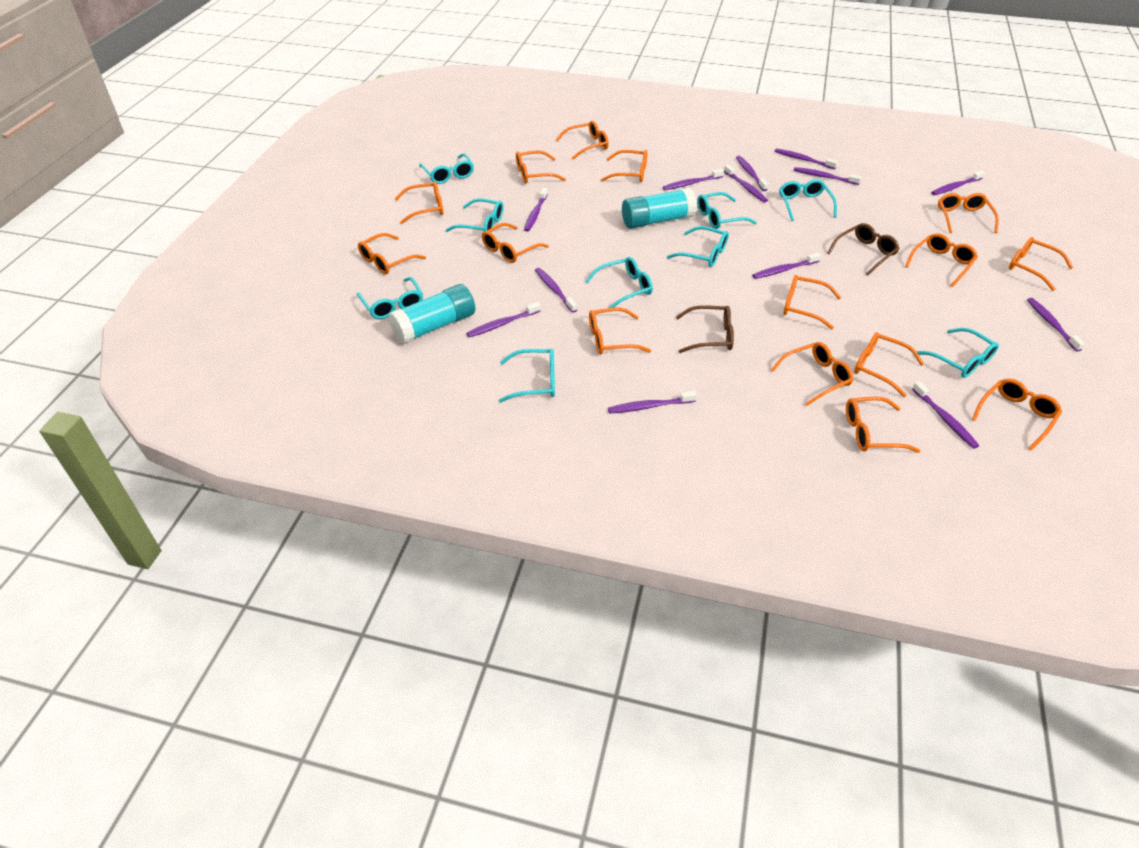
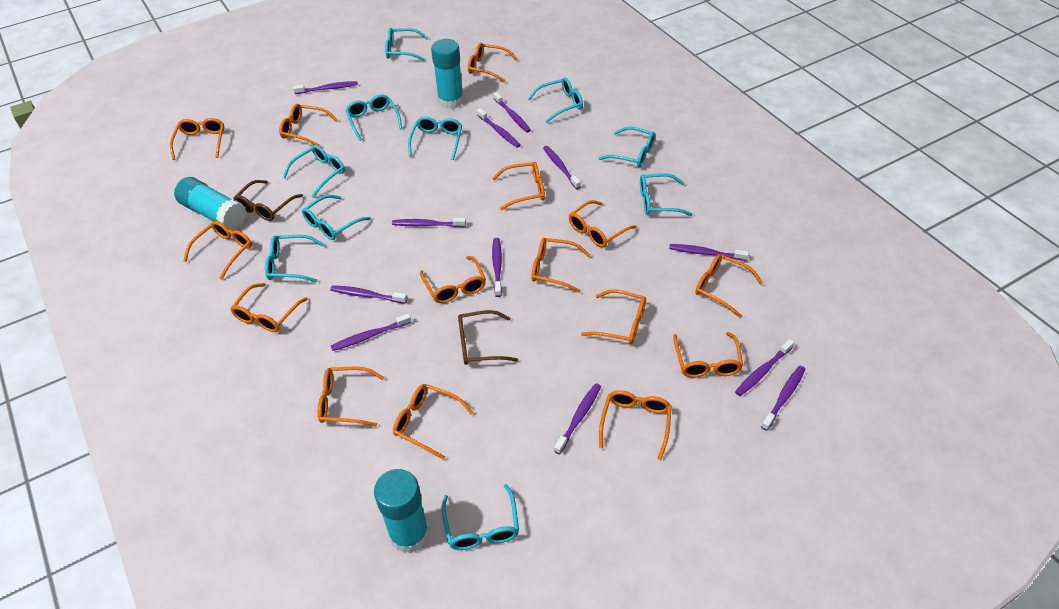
purple toothbrush: [466,302,541,337] [524,188,548,232] [535,268,577,313] [608,391,697,413] [663,169,724,190] [724,165,768,203] [736,156,768,191] [752,253,821,279] [775,148,838,169] [794,167,862,185] [912,381,979,449] [931,170,985,195] [1027,298,1085,352] = 13 -> [293,81,358,94] [330,285,407,304] [331,314,411,351] [392,218,466,227] [477,108,521,148] [492,238,502,297] [493,92,531,132] [543,146,581,189] [554,383,601,454] [669,244,749,261] [735,339,794,396] [761,366,805,431] = 12
turquoise glasses: [357,277,423,319] [419,153,474,184] [446,198,503,233] [499,349,555,402] [586,257,653,308] [667,226,729,267] [697,192,757,229] [779,179,837,221] [916,328,999,378] = 9 -> [265,235,325,282] [283,145,345,198] [302,195,371,240] [346,94,402,141] [385,28,428,61] [408,117,462,160] [442,484,519,550] [528,78,583,123] [598,127,655,167] [640,173,693,216] = 10
turquoise glue stick: [389,284,476,344] [622,188,697,229] = 2 -> [174,177,247,230] [374,469,429,553] [431,39,464,109] = 3

